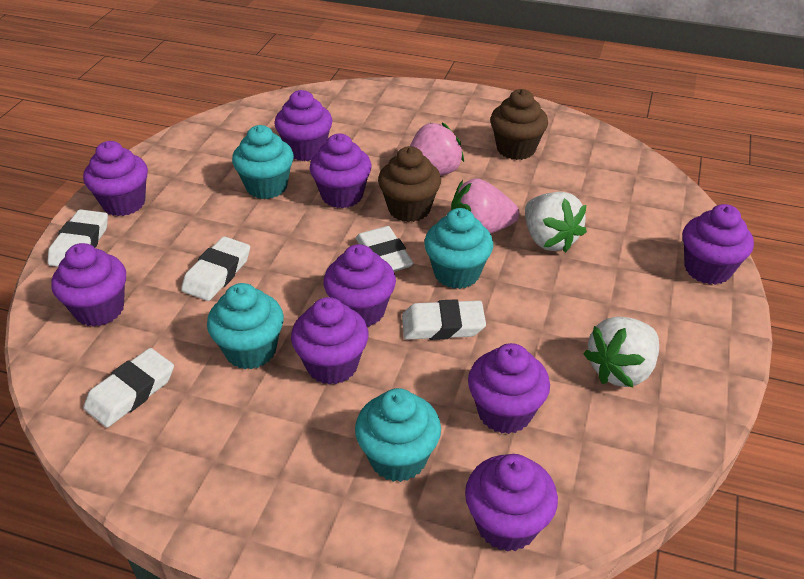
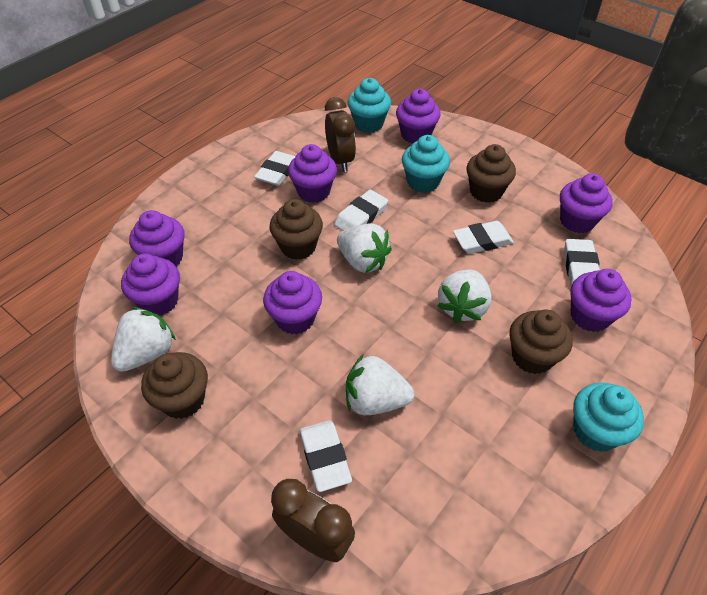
brown clock: none = 0 -> [271,479,355,562] [325,97,356,172] = 2
brown cupcake: [378,146,441,222] [490,89,548,160] = 2 -> [141,352,208,419] [270,199,323,260] [467,144,516,203] [509,309,573,374] = 4
pink strawberry: [410,122,464,176] [451,178,519,234] = 2 -> none = 0
purple cupcake: [51,243,126,327] [83,141,148,216] [274,90,332,161] [291,297,369,385] [310,134,372,208] [324,244,396,326] [465,454,558,552] [468,343,550,434] [683,204,754,285] = 9 -> [121,253,180,315] [129,210,185,267] [263,271,322,334] [288,144,337,203] [396,89,440,144] [560,174,613,233] [570,269,632,332] = 7
turquoise cupcake: [207,283,284,369] [232,125,294,199] [355,388,441,482] [424,208,493,289] = 4 -> [347,78,391,133] [402,135,450,193] [573,383,644,452] = 3
white strawberry: [525,192,587,253] [583,317,659,388] = 2 -> [111,307,176,372] [337,223,392,273] [346,355,414,415] [437,269,492,323] = 4

